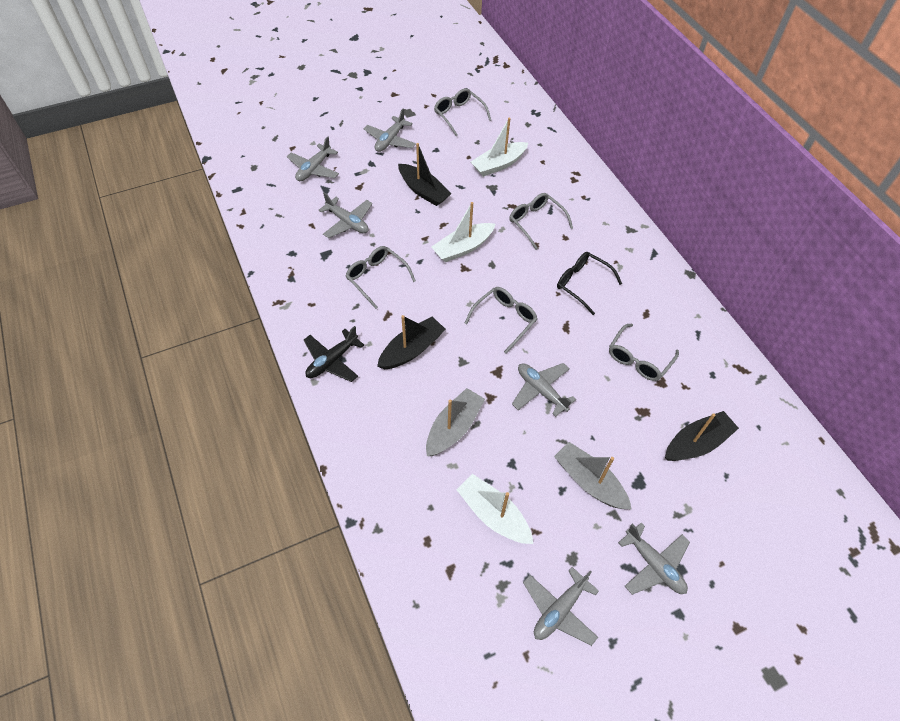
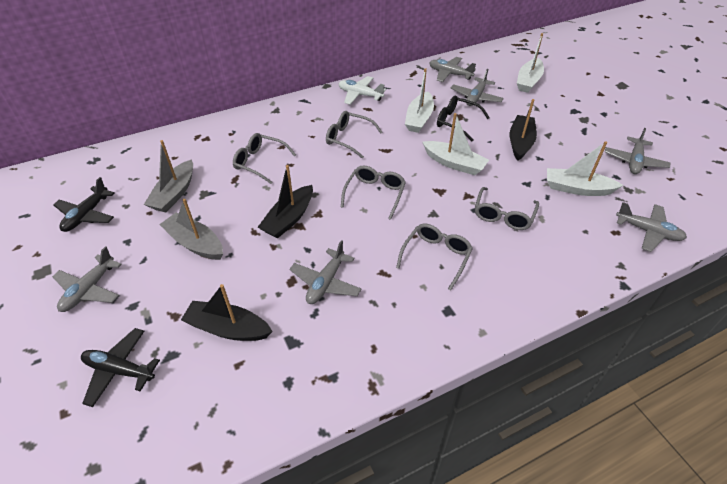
black plane: [304,326,364,382] = 1 -> [53,177,115,232] [81,328,160,407] = 2
white boat: [431,202,495,262] [456,474,533,544] [471,117,528,177] = 3 -> [405,68,434,133] [422,113,489,175] [517,33,544,93] [547,141,623,196] = 4
white plane: none = 0 -> [338,76,386,104] = 1

